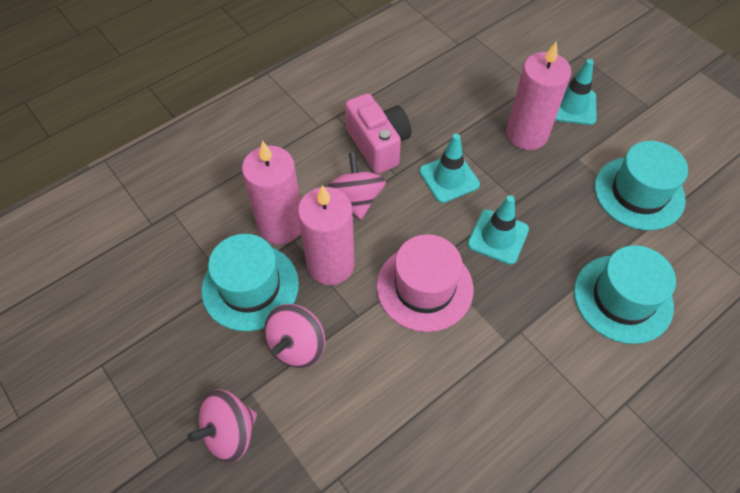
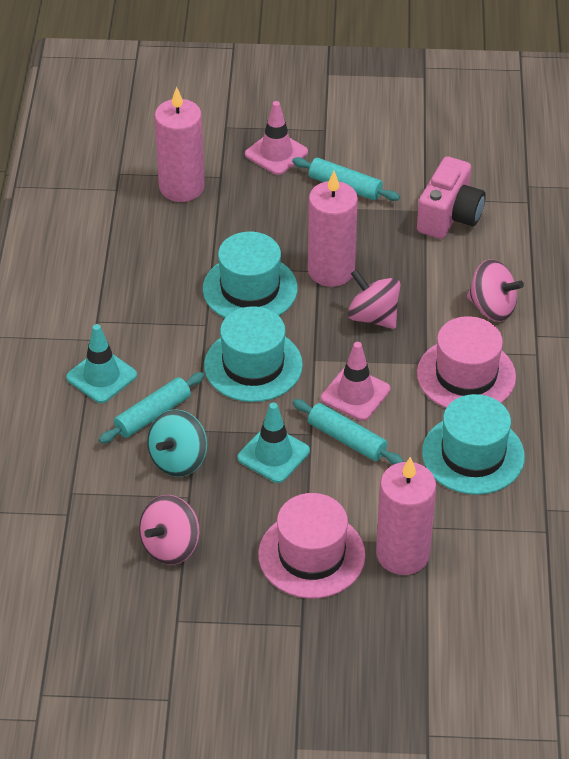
pink hat: [377,234,474,332] = 1 -> [258,493,365,599] [417,316,516,408] = 2
pink traffic cone: none = 0 -> [245,101,308,175] [321,342,390,421] = 2
turquoise rolling pin: none = 0 -> [99,372,205,443] [292,157,400,201] [292,399,404,465] = 3
turquoise spinning top: none = 0 -> [147,409,207,477] = 1
turquoise traffic cone: [419,134,480,203] [467,195,529,265] [555,59,597,125] = 3 -> [66,324,137,403] [237,402,310,483] = 2

